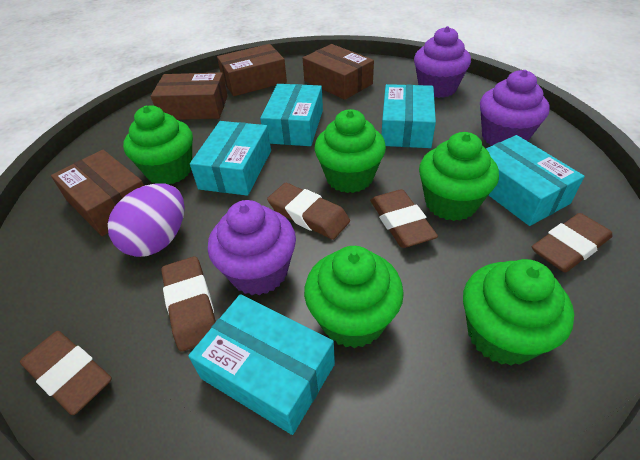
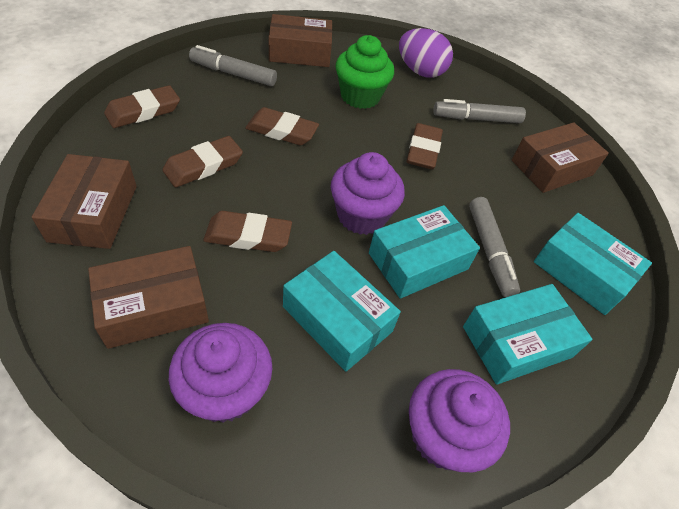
green cupcake: [123,105,193,185] [304,246,404,348] [315,109,386,193] [419,132,499,221] [463,259,574,366] = 5 -> [336,35,394,109] = 1
grey marker: none = 0 -> [189,45,277,86] [433,99,526,123] [469,197,520,297] = 3
turquoise box: [188,294,335,435] [190,121,271,196] [260,84,323,146] [381,84,436,148] [486,135,585,226] = 5 -> [283,251,401,372] [369,205,480,299] [463,284,593,385] [534,213,652,315] = 4

